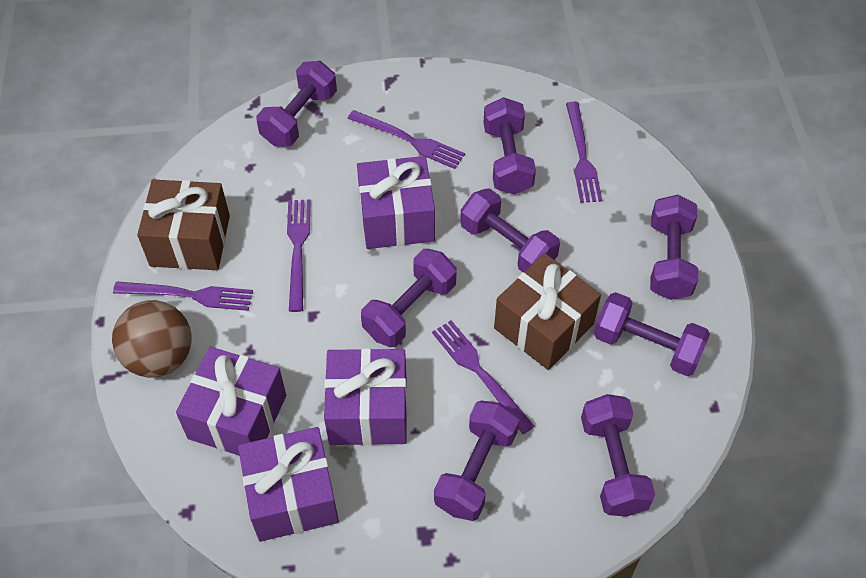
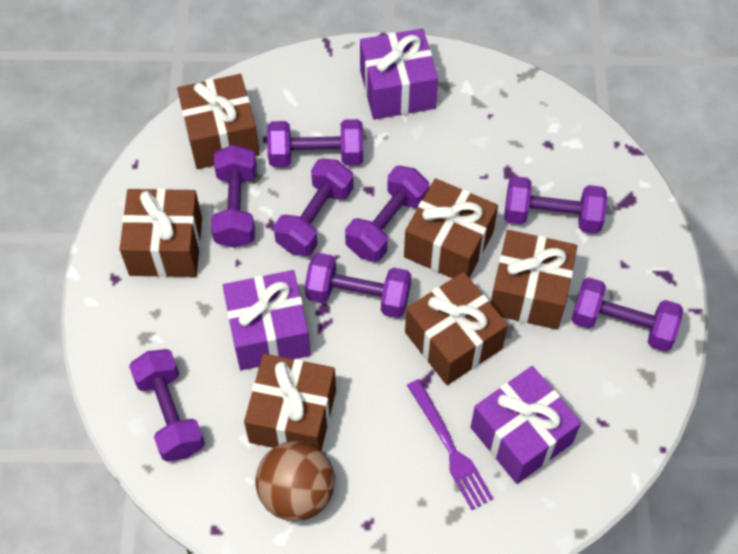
brown gift: [137,180,230,270] [494,253,601,370] = 2 -> [120,188,202,277] [177,74,260,169] [244,354,336,451] [404,178,498,279] [405,272,508,385] [490,230,577,330] = 6
purple fork: [113,282,253,311] [287,200,310,312] [348,110,465,169] [432,320,535,434] [566,102,602,203] = 5 -> [407,379,494,510] = 1
purple gift: [176,347,286,456] [238,427,339,542] [324,348,407,445] [357,156,435,249] = 4 -> [223,270,311,370] [360,29,438,120] [471,366,581,484] = 3

